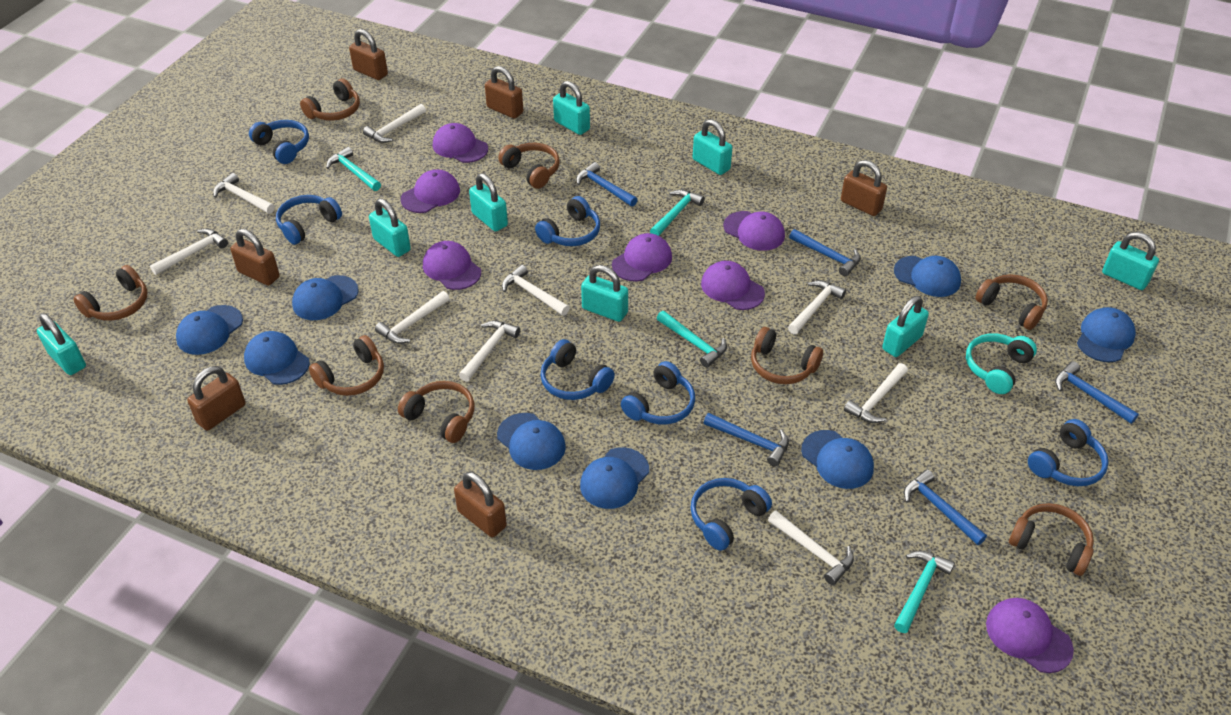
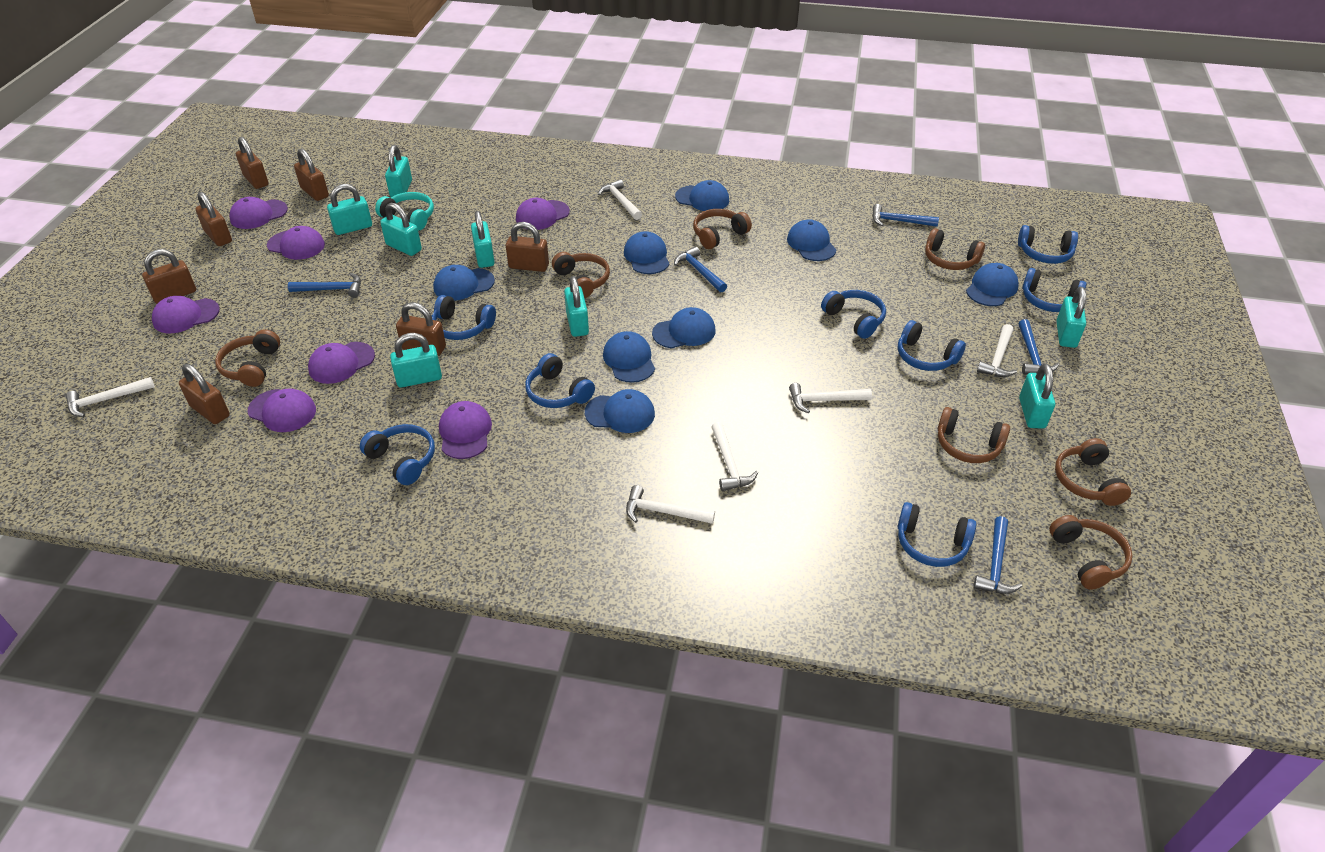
blue headphones: [249,120,309,164] [276,195,342,245] [535,196,600,246] [540,339,615,400] [621,361,695,425] [690,478,772,551] [1028,419,1109,486] = 7 -> [360,424,435,485] [432,295,496,340] [525,353,595,408] [821,290,886,339] [898,320,966,371] [898,502,976,567] [1018,225,1078,264] [1023,268,1087,312] = 8
brown headphones: [73,265,147,321] [300,79,360,121] [309,335,384,396] [398,381,474,443] [498,143,560,189] [751,327,823,384] [975,274,1048,330] [1009,503,1094,576] = 8 -> [215,329,280,387] [552,252,610,298] [693,209,752,249] [925,228,985,270] [938,407,1010,463] [1049,515,1133,590] [1055,438,1131,506] = 7
brown padlock: [187,366,245,431] [230,229,280,286] [349,29,388,80] [454,472,507,537] [485,66,523,119] [841,160,887,216] = 6 -> [142,249,196,304] [179,364,230,424] [195,192,232,246] [236,137,269,189] [294,149,329,201] [396,302,446,356] [506,222,549,272] = 7
turquoise hammer: [326,147,381,191] [650,189,705,236] [657,311,727,368] [894,551,955,633] = 4 -> none = 0
white hammer: [150,229,228,275] [213,173,275,214] [363,104,426,143] [375,291,450,344] [459,321,520,382] [502,265,570,316] [768,510,854,585] [788,280,846,334] [844,363,908,423] = 9 -> [66,377,155,417] [598,179,642,220] [626,485,715,524] [711,422,758,491] [789,383,872,413] [977,324,1017,377] = 6

